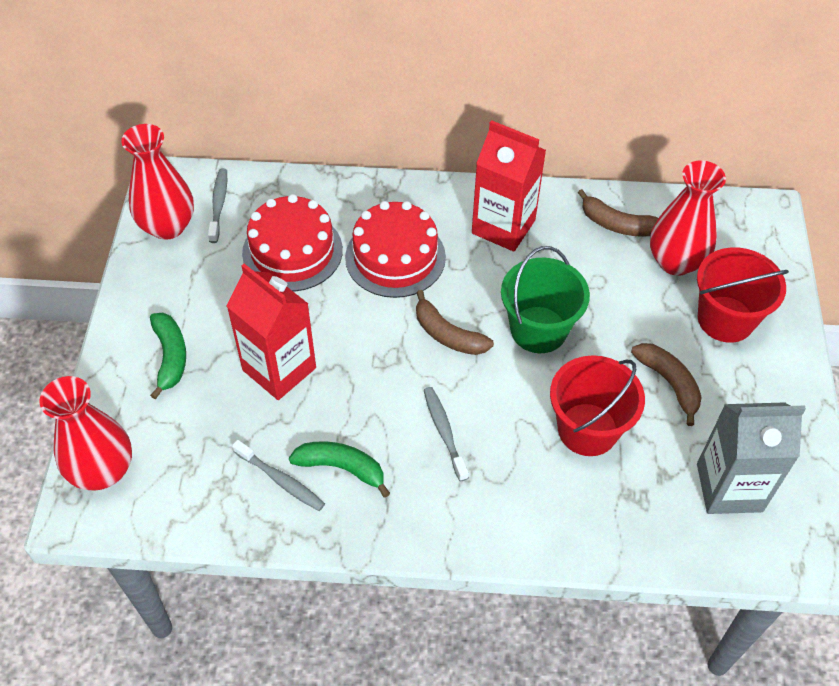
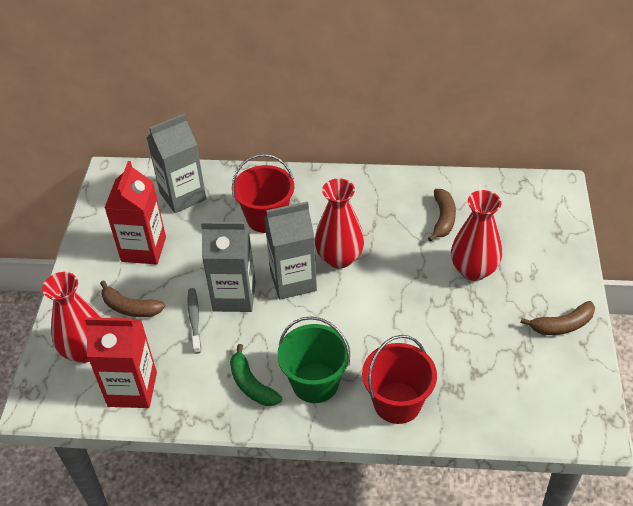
green banana: [150,313,186,399] [289,441,390,498] = 2 -> [230,344,282,406] = 1
grey carton: [697,402,806,514] = 1 -> [147,113,206,213] [201,221,256,312] [264,201,317,300] = 3
grey toothbrush: [208,168,227,243] [232,440,325,511] [424,387,469,481] = 3 -> [188,288,201,354] = 1
red cake: [242,194,343,292] [345,201,446,298] = 2 -> none = 0

